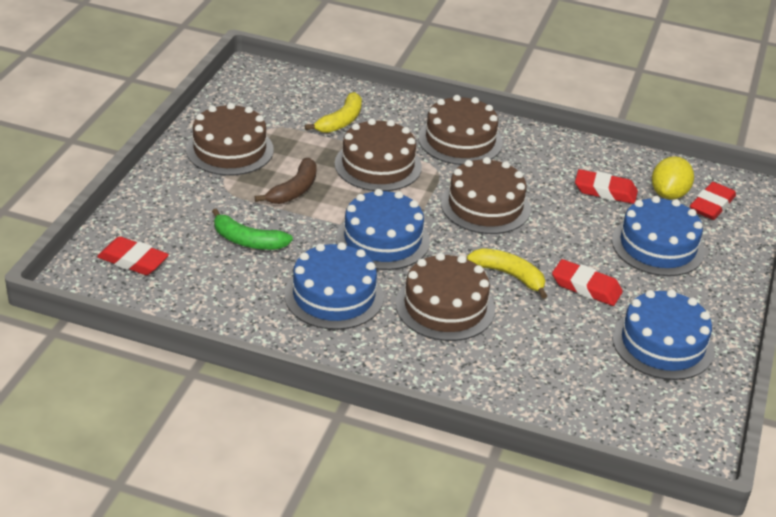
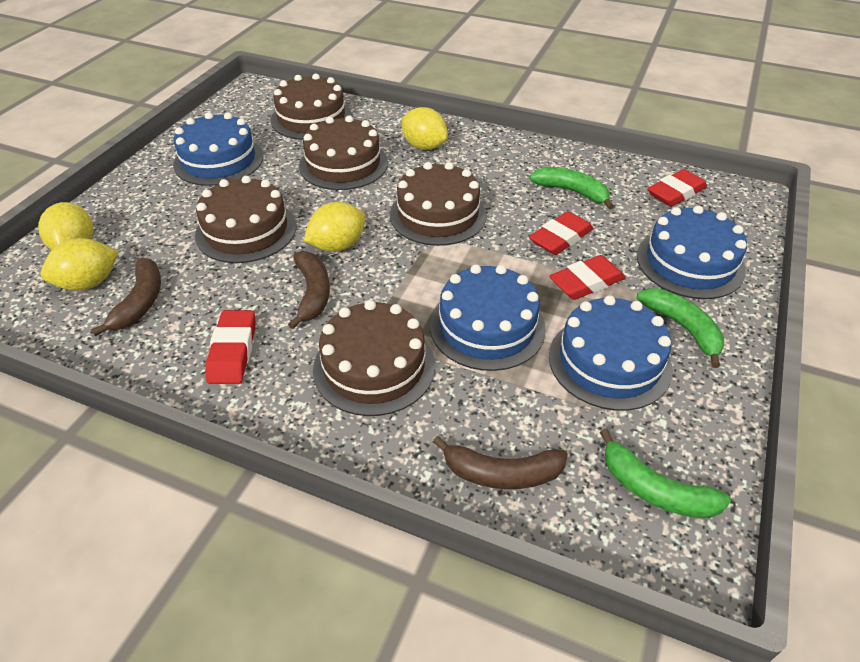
brown banana: [255,158,317,204] = 1 -> [91,258,161,336] [288,251,330,329] [433,436,568,489] = 3
green banana: [212,209,293,250] = 1 -> [529,167,614,209] [600,429,731,518] [637,288,724,368] = 3
yellow banana: [305,92,362,133] [467,248,547,299] = 2 -> none = 0
yellow lemon: [652,156,694,200] = 1 -> [38,202,94,250] [41,238,119,291] [303,202,366,252] [401,107,448,150] = 4

